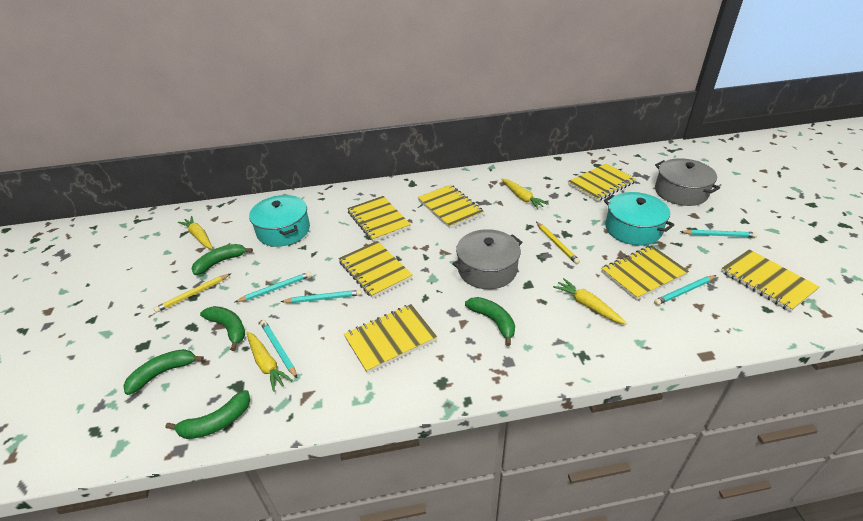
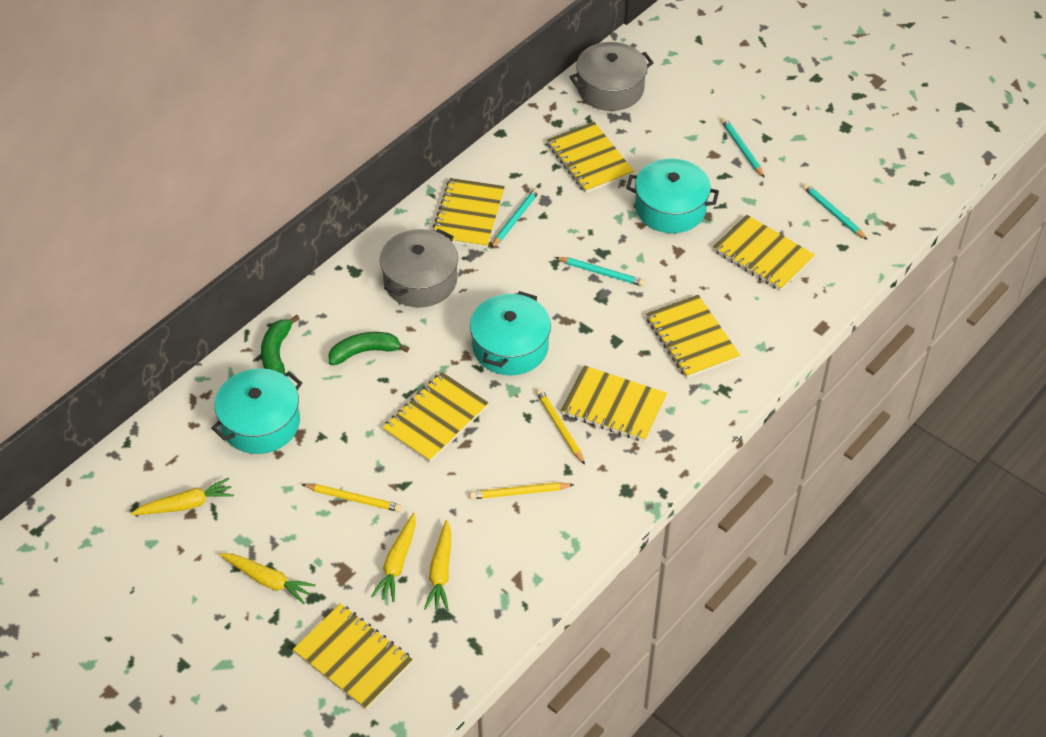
green banana: [123,349,204,395] [166,390,250,439] [191,244,253,275] [200,306,245,351] [465,297,515,346] = 5 -> [261,315,300,375] [328,332,409,365] = 2
turquoise pencil: [235,272,312,302] [260,320,297,378] [281,290,362,303] [654,275,716,305] [680,230,757,237] = 5 -> [491,188,540,248] [555,257,645,286] [721,117,765,178] [803,183,868,240] = 4
turquoise pot: [249,195,310,247] [604,192,674,246] = 2 -> [211,368,302,454] [470,291,551,375] [626,159,719,233] = 3
yellow pencil: [154,274,230,313] [536,222,580,264] = 2 -> [301,484,402,512] [469,482,574,499] [536,388,585,465] = 3

